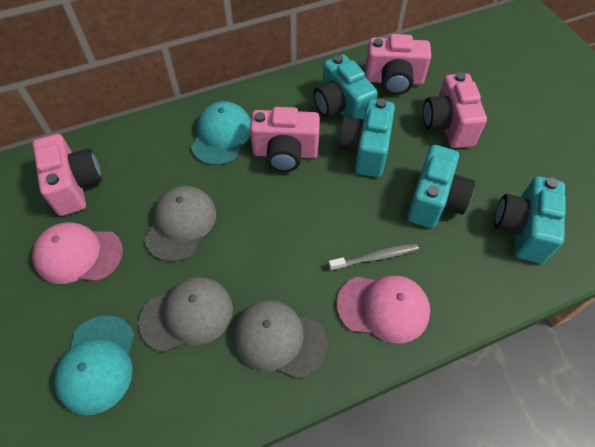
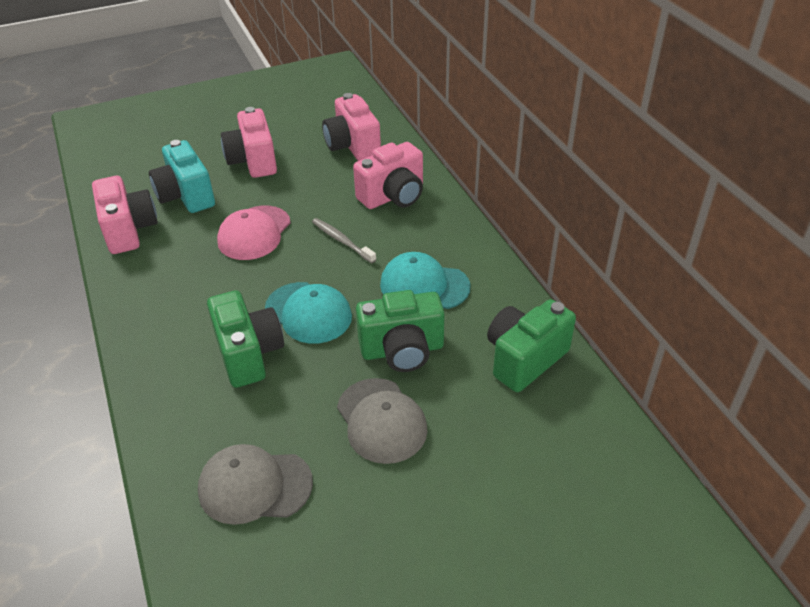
green camera: none = 0 -> [207,290,284,388] [356,290,445,372] [487,299,576,392] = 3
grey cap: [139,277,233,352] [144,186,216,262] [233,300,327,379] = 3 -> [198,444,313,525] [337,378,428,464] = 2
pink cap: [32,222,123,284] [337,276,430,343] = 2 -> [217,206,291,260] = 1
turquoise camera: [313,54,378,119] [338,99,395,177] [407,145,475,228] [494,176,566,264] = 4 -> [149,140,215,213] = 1

